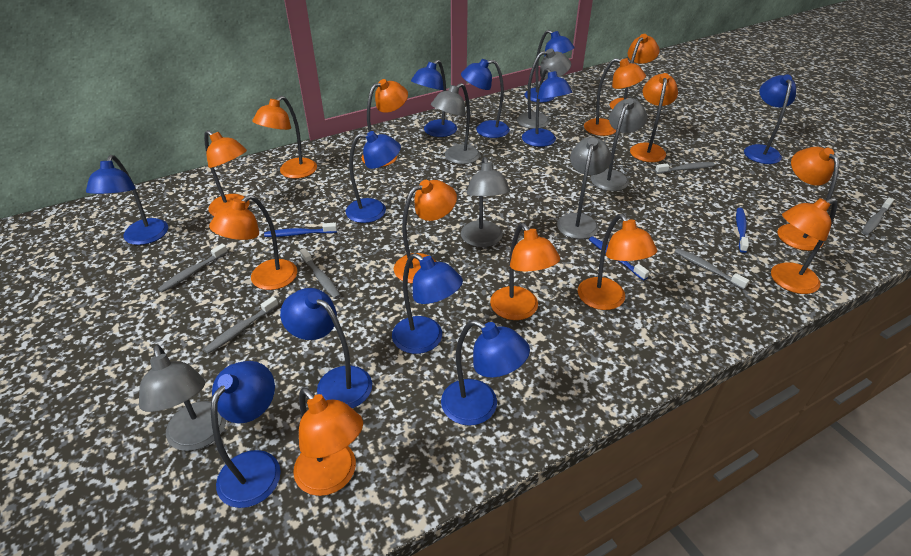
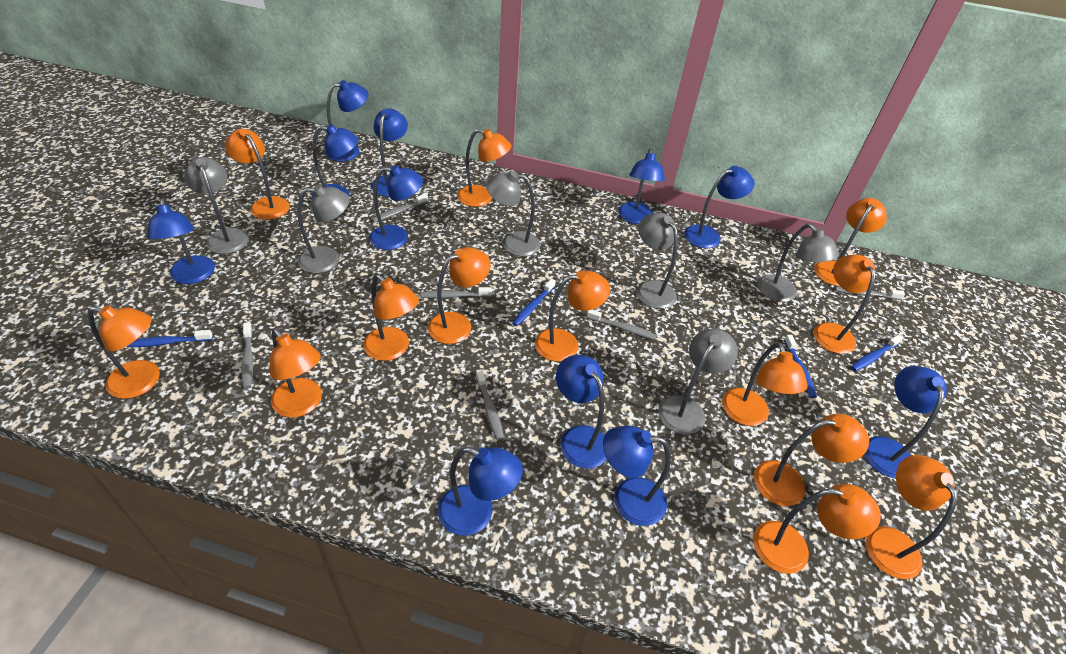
blue toothbrush: [264,223,337,237] [589,236,650,281] [736,208,749,253] = 3 -> [127,330,213,347] [512,279,556,326] [784,335,817,398] [851,335,903,371] = 4

